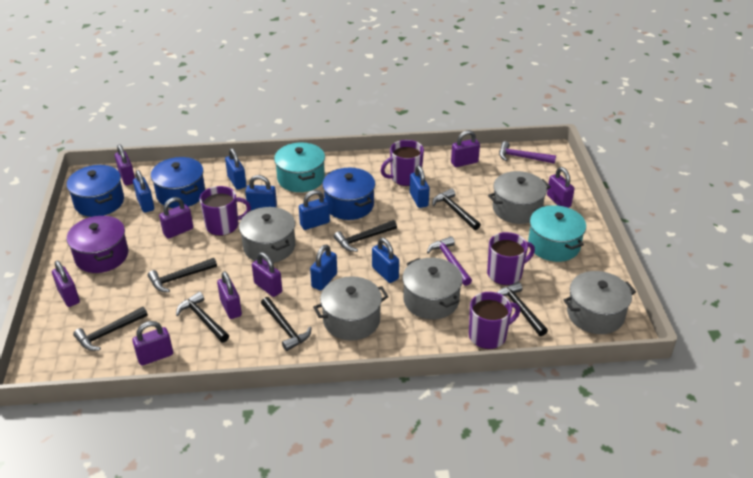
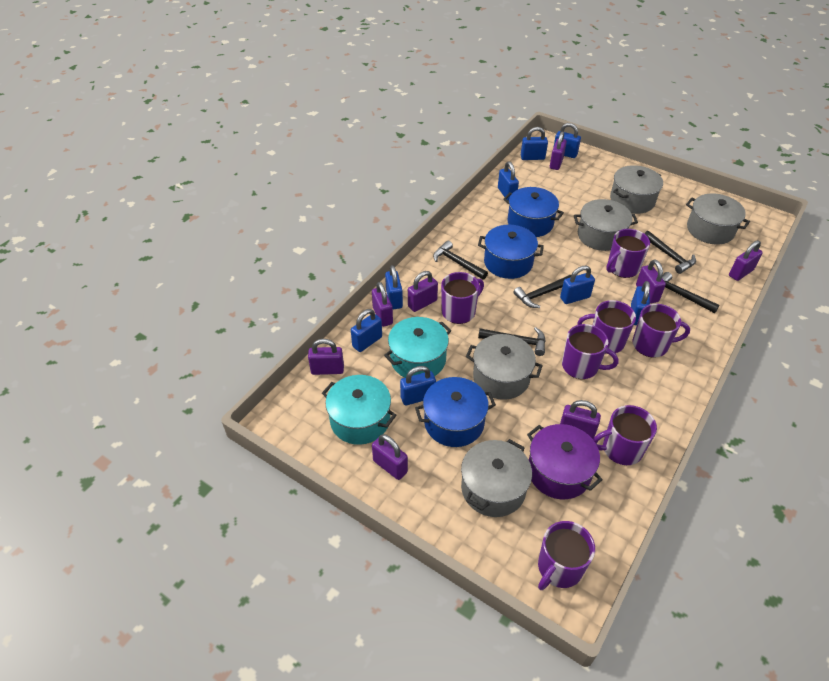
black hammer: [73,307,148,351] [148,258,217,292] [176,292,229,343] [261,297,312,351] [334,220,397,252] [432,188,481,230] [497,282,548,336] = 7 -> [433,241,488,280] [478,327,546,356] [513,275,571,308] [644,231,696,274] [662,272,720,313] = 5
blue padlock: [133,170,154,213] [225,148,247,190] [245,175,277,210] [299,190,330,230] [310,244,337,291] [372,238,399,283] [410,165,429,208] = 7 -> [351,309,382,352] [385,265,403,309] [400,366,436,405] [498,161,519,201] [521,127,548,160] [553,123,581,158] [560,266,595,304] [631,281,650,325] = 8
purple hammer: [427,236,472,286] [499,141,556,164] = 2 -> none = 0
purple mug: [199,186,251,236] [381,140,424,186] [469,292,520,349] [487,232,535,285] = 4 -> [441,272,484,324] [538,521,595,590] [562,324,619,379] [577,300,636,354] [593,405,657,465] [606,229,650,278] [632,304,690,358] = 7

